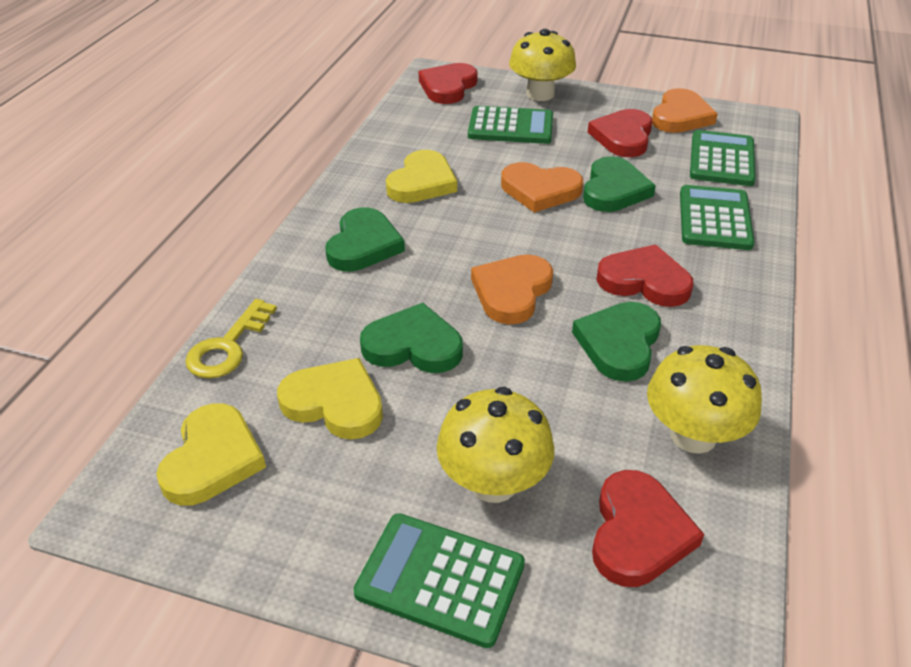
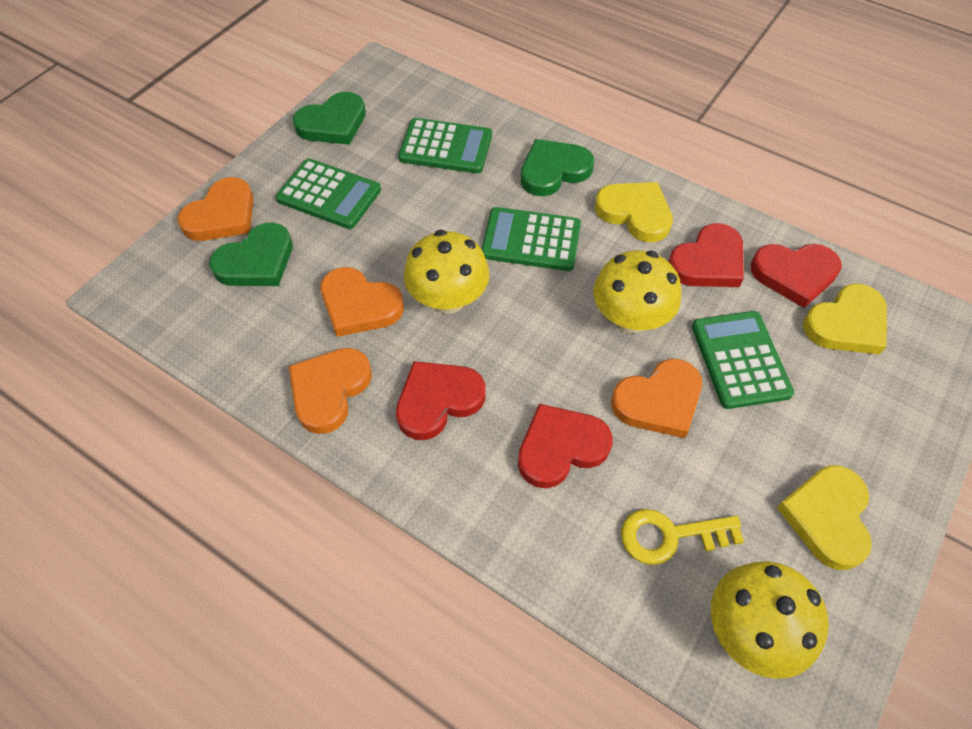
green heart: [325,207,405,272] [360,303,463,373] [572,302,661,382] [583,156,656,212] = 4 -> [209,222,293,286] [293,92,366,145] [521,139,594,196] = 3
orange heart: [471,254,553,325] [501,162,583,213] [652,88,718,133] = 3 -> [177,177,254,241] [289,348,372,434] [321,267,404,337] [611,359,702,438] = 4

